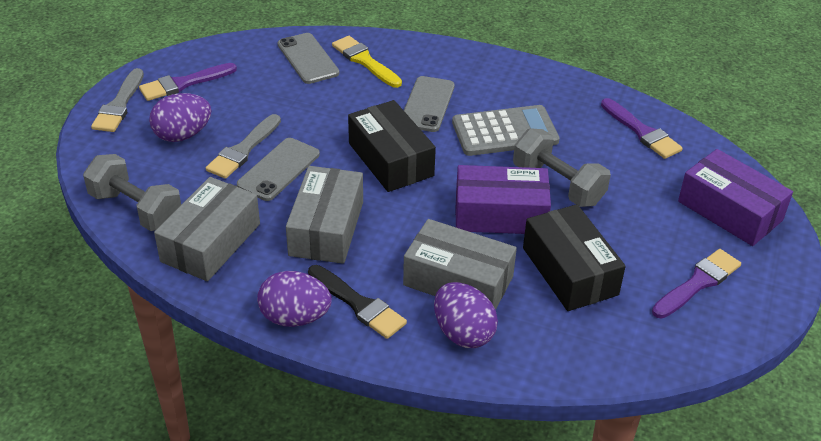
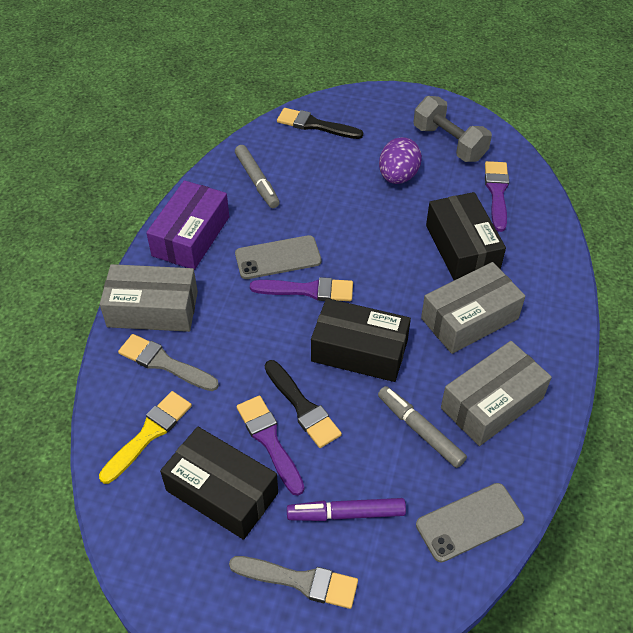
black box: [348,100,436,192] [523,204,626,311] = 2 -> [160,427,278,540] [311,298,411,382] [426,192,506,280] = 3
black brush: [308,265,407,339] = 1 -> [265,360,342,448] [277,108,363,139] = 2
grey calculator: [452,105,560,156] = 1 -> none = 0
grey dumbbell: [83,154,181,231] [513,128,611,207] = 2 -> [414,96,492,162] = 1
grey marker: none = 0 -> [235,145,280,208] [378,386,467,468] = 2
grey phone: [237,138,320,201] [277,33,339,84] [404,76,455,132] = 3 -> [235,235,321,279] [416,483,524,562] = 2
purple box: [455,165,551,234] [678,149,793,246] = 2 -> [146,180,229,270] = 1
purple egg: [149,93,211,142] [257,271,332,327] [434,282,498,348] = 3 -> [379,137,422,184] = 1
purple marker: none = 0 -> [287,498,406,521] = 1

